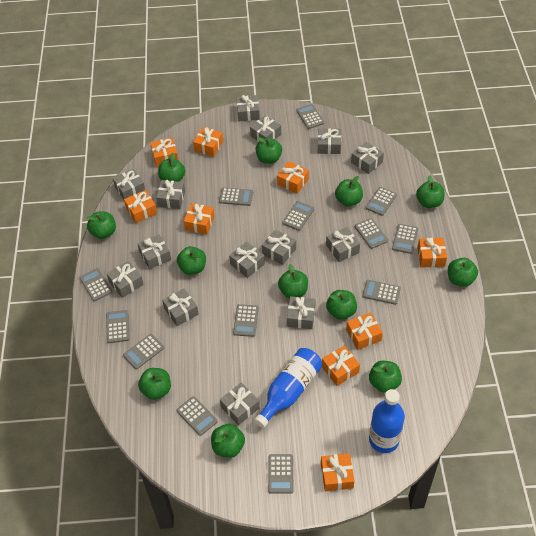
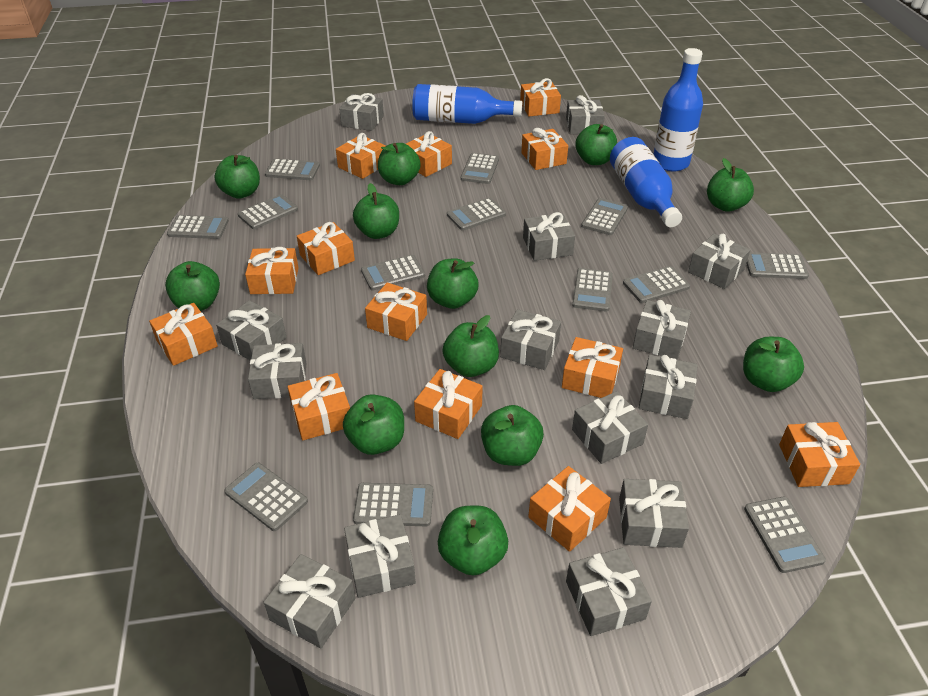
blue bottle: [254,348,322,428] [369,389,405,453] = 2 -> [412,84,523,124] [610,137,682,227] [653,48,703,171] = 3
orange gift: [124,190,157,223] [150,138,178,167] [184,203,215,235] [193,127,223,157] [277,161,309,194] [321,453,355,491] [322,346,360,386] [346,313,383,350] [417,238,447,268] = 9 -> [149,303,218,366] [245,247,299,294] [287,373,350,440] [297,222,355,275] [336,133,386,179] [365,283,427,341] [406,131,452,177] [414,369,483,439] [520,78,561,116] [521,128,568,170] [528,466,611,552] [562,337,623,398] [779,422,860,487] = 13

